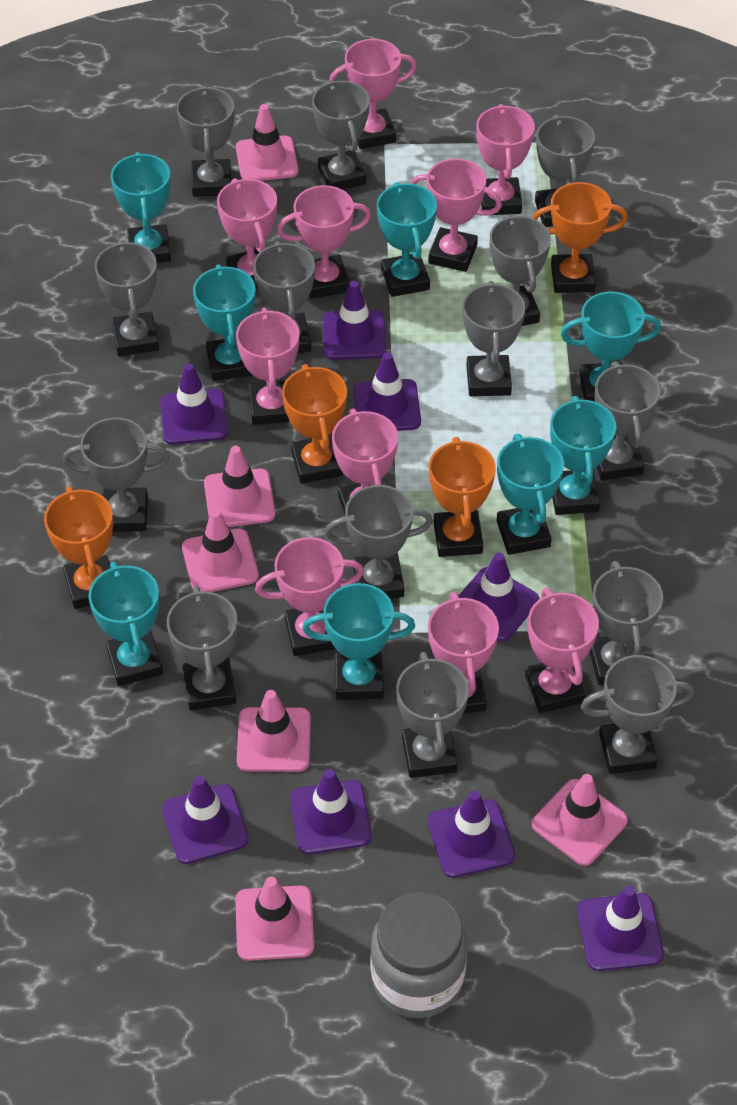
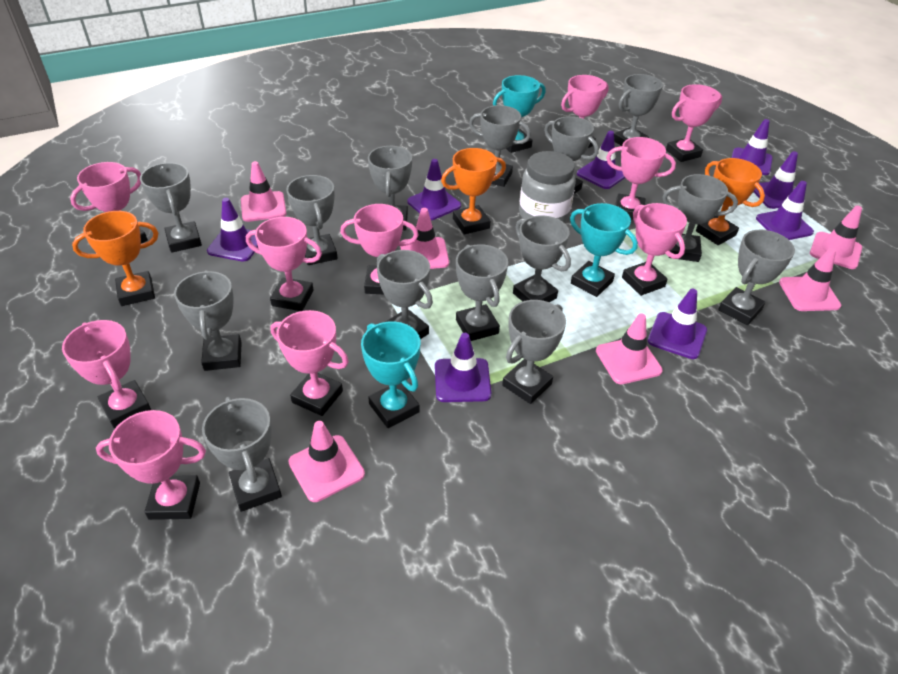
orange trophy: [44,486,113,609] [282,364,347,484] [429,437,496,557] [532,182,628,293] = 4 -> [72,211,158,306] [441,148,506,235] [696,158,765,245] = 3
turquoise trophy: [88,561,163,686] [111,152,171,263] [193,264,256,381] [302,583,415,700] [377,182,437,297] [497,434,564,555] [550,396,616,515] [560,292,661,402] = 8 -> [361,321,420,428] [493,75,546,153] [570,203,638,297] = 3

